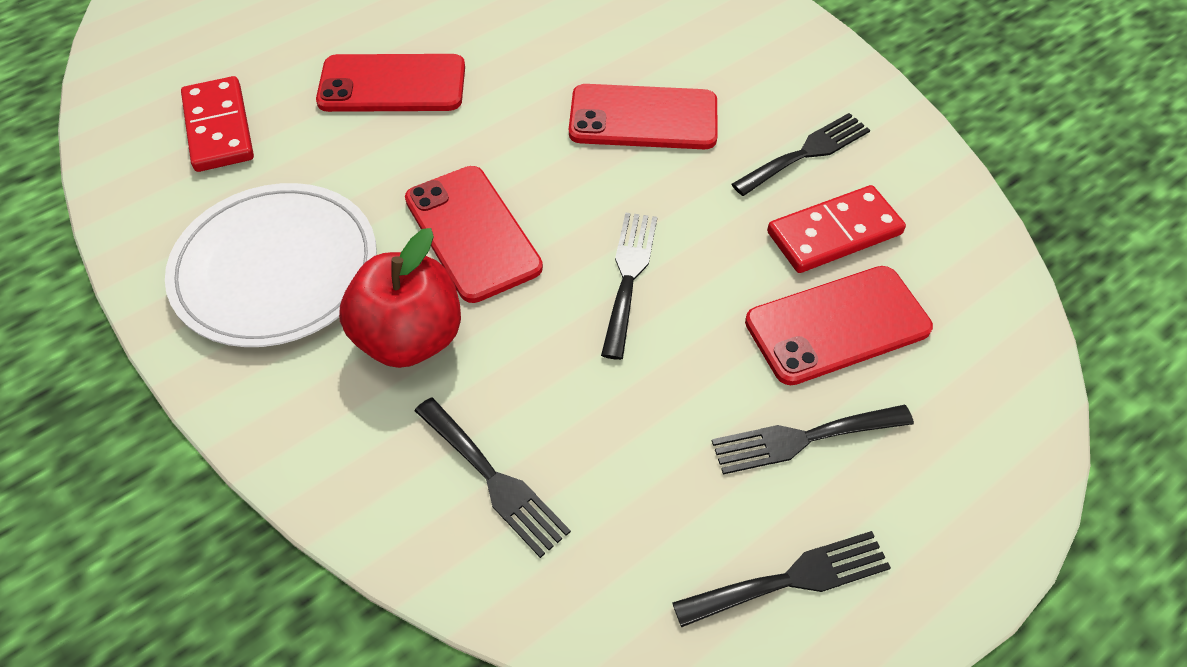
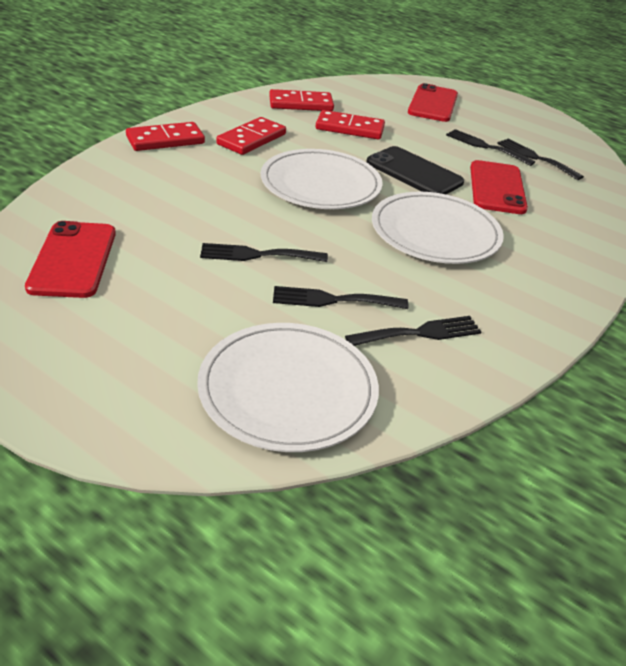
black phone: none = 0 -> [367,146,464,194] = 1
red apple: [339,228,461,368] = 1 -> none = 0
red domino: [181,76,254,172] [767,185,906,273] = 2 -> [126,122,205,151] [216,117,286,155] [269,89,334,111] [316,110,385,139] = 4
red phone: [316,54,465,112] [405,166,543,303] [569,84,718,149] [745,266,933,385] = 4 -> [25,221,116,298] [408,83,458,122] [470,160,528,214] = 3
white plate: [165,183,377,347] = 1 -> [197,323,379,452] [261,149,383,209] [372,192,504,264] = 3

